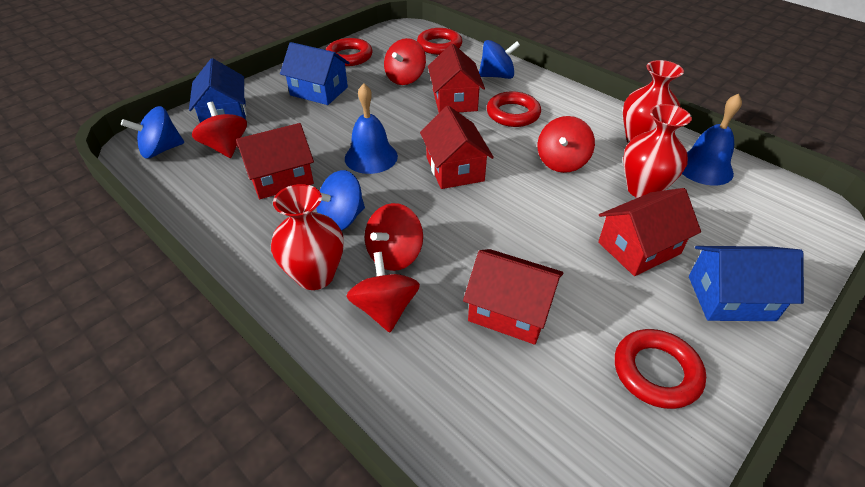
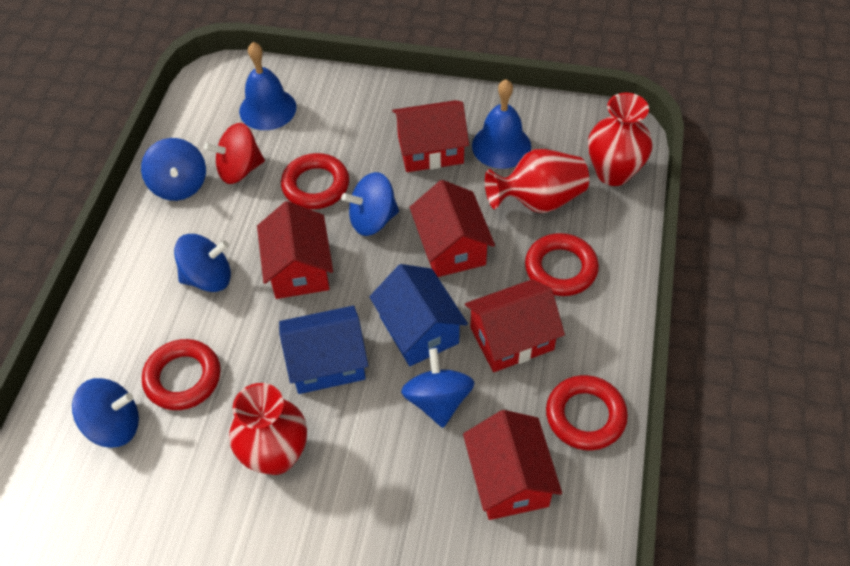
blue house: [189,58,247,123] [280,42,350,105] [689,246,804,321] = 3 -> [279,306,368,394] [369,264,468,366] = 2
blue spinning top: [121,106,184,159] [316,170,365,231] [479,40,520,79] = 3 -> [72,378,139,448] [141,138,206,201] [174,234,231,292] [341,172,399,236] [401,348,474,428] = 5
red spinning top: [192,102,247,158] [346,252,420,332] [365,203,423,271] [384,38,426,85] [537,116,595,173] = 5 -> [204,123,265,184] = 1

